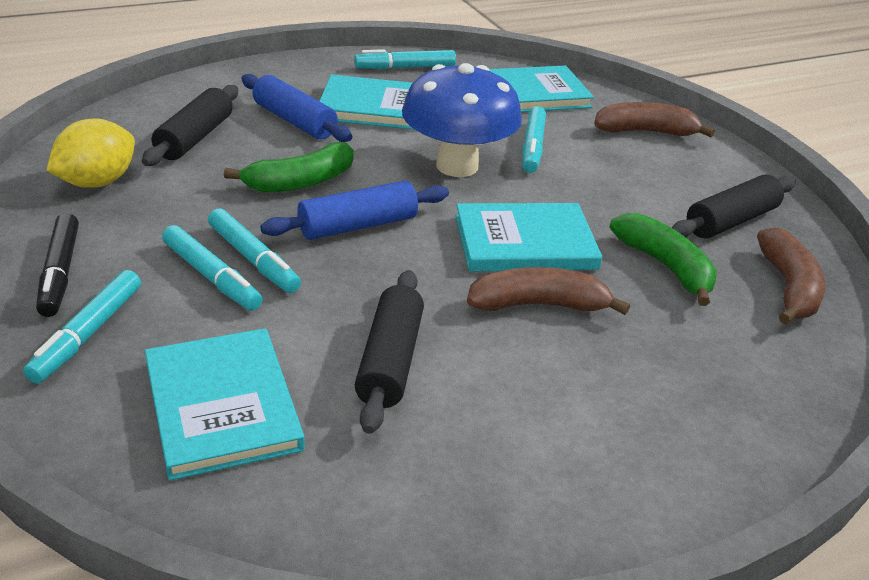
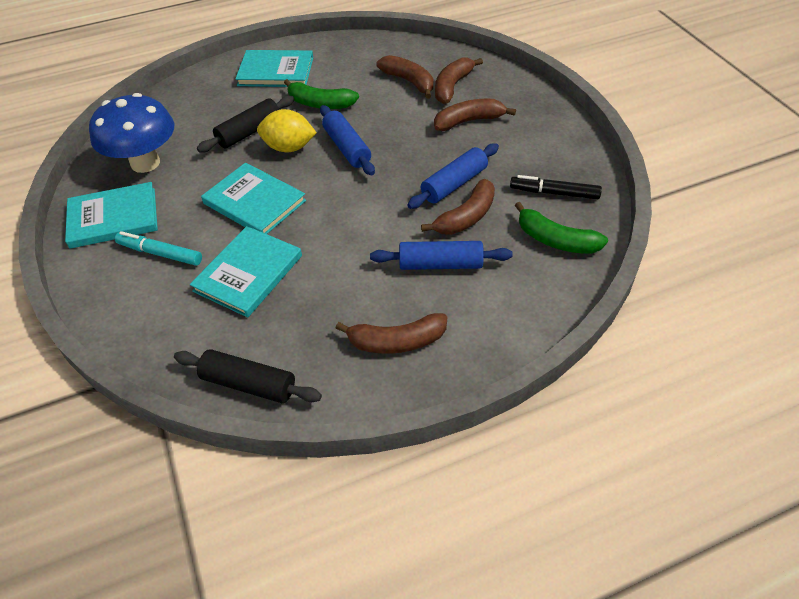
black rolling pin: [142,85,238,166] [355,270,424,434] [672,175,796,238] = 3 -> [174,349,322,403] [197,96,294,153] = 2
blue rolling pin: [242,74,352,142] [260,181,449,240] = 2 -> [320,105,375,175] [370,241,513,270] [407,143,499,209] = 3
brown banana: [467,267,630,315] [594,102,715,137] [757,228,826,324] = 3 -> [336,313,447,354] [376,55,433,99] [421,179,495,235] [434,99,516,131] [435,57,483,104] = 5
turquoise marker: [23,270,141,384] [162,225,263,311] [208,208,301,293] [354,49,456,69] [522,106,546,173] = 5 -> [115,231,202,266] = 1

